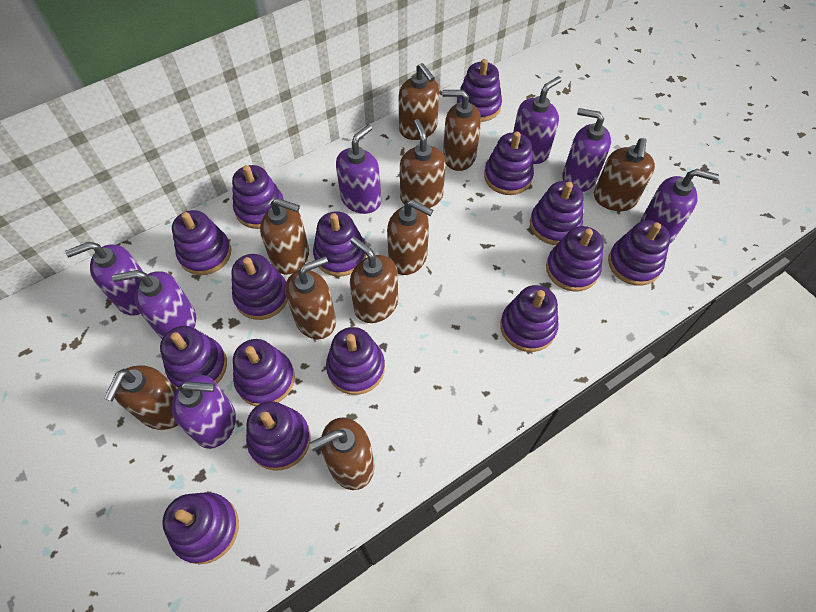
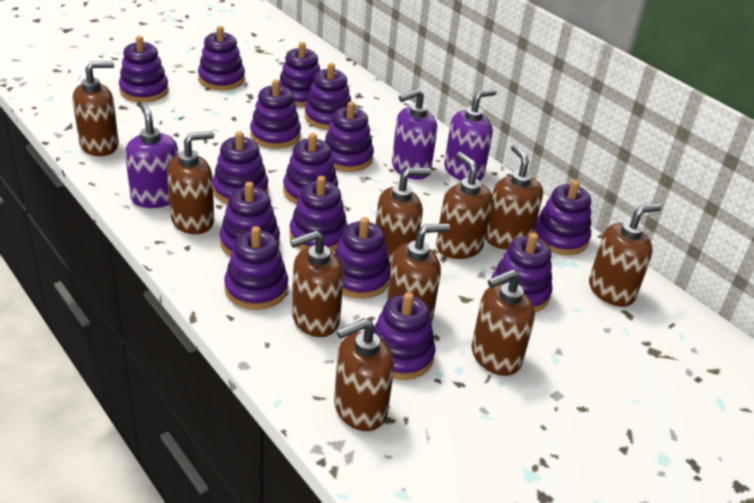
purple soap dispenser: [65,242,143,316] [112,270,196,339] [172,375,236,449] [336,125,381,214] [513,76,562,164] [562,108,611,192] [640,169,719,243] = 7 -> [125,102,179,208] [392,89,437,180] [444,89,497,181] = 3

